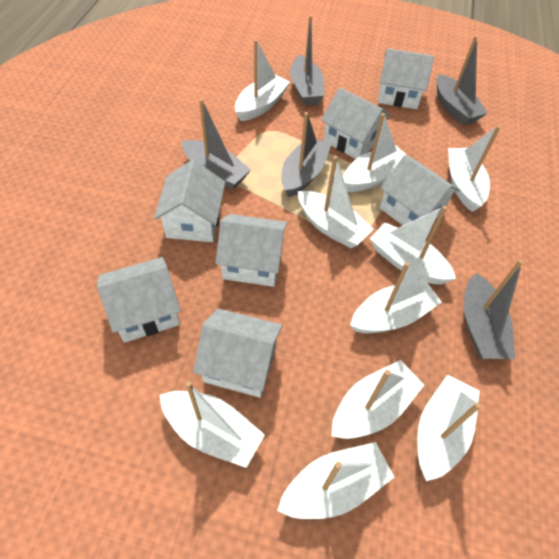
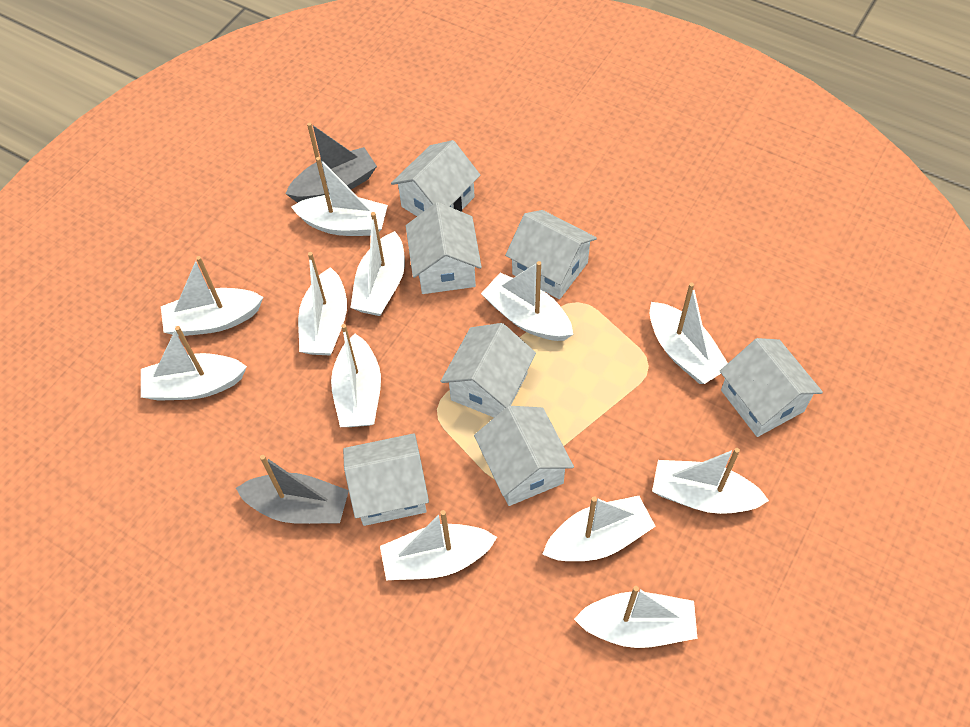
grey boat: [182,99,251,190] [281,112,331,197] [290,15,324,105] [436,35,488,125] [464,259,523,359] = 5 -> [236,455,349,524] [286,122,377,203] = 2
white boat: [160,381,265,468] [235,39,290,121] [277,442,394,519] [298,156,374,248] [331,360,424,439] [343,113,408,192] [350,262,442,333] [370,206,456,284] [417,375,481,481] [448,125,501,212] = 10 -> [141,326,247,401] [161,256,263,336] [291,157,388,236] [298,252,347,355] [331,324,381,427] [350,212,405,316] [380,510,497,580] [481,261,573,341] [542,496,656,561] [574,586,698,648] [650,283,728,384] [652,448,769,514] = 12

